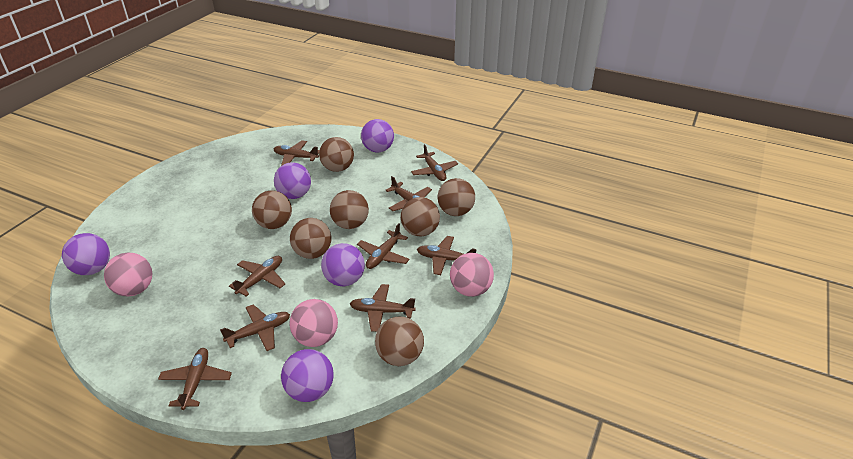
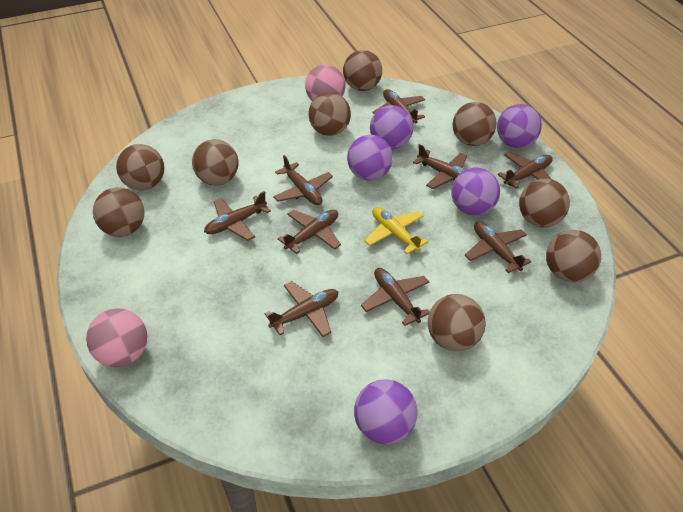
brown ball: [252,190,292,229] [290,218,331,259] [319,137,354,172] [330,190,369,229] [375,317,424,366] [401,197,440,236] [438,178,475,216] = 7 -> [93,187,145,237] [116,144,164,191] [192,139,238,185] [308,92,351,136] [343,50,382,91] [428,294,485,351] [453,102,497,146] [519,179,570,227] [546,230,601,282] = 9
pink ball: [104,253,153,296] [289,299,338,347] [450,253,494,297] = 3 -> [86,308,147,367] [305,65,345,101] = 2
yellow plane: none = 0 -> [364,207,428,254] = 1

